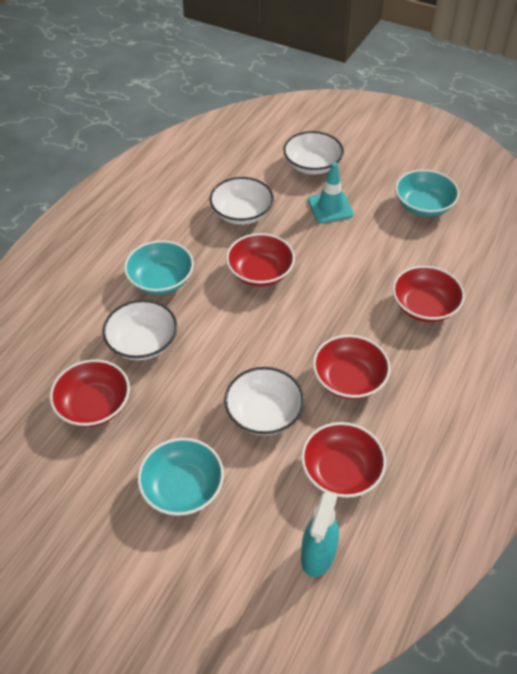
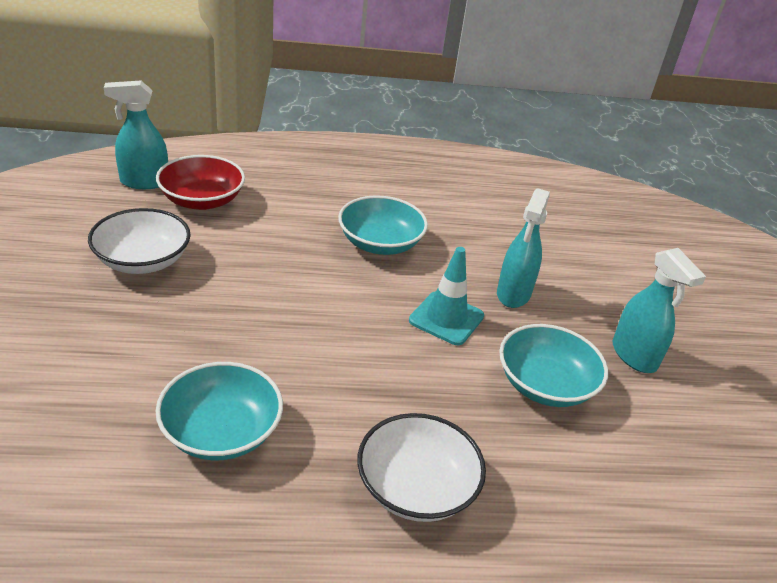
red bowl: [50,359,130,427] [226,233,295,287] [301,422,386,498] [313,335,390,399] [392,266,465,322] = 5 -> [156,155,245,210] = 1
turquoise spray bottle: [301,492,339,577] = 1 -> [104,81,168,189] [497,188,550,308] [612,248,706,373] = 3
white bowl: [102,300,177,360] [209,177,274,225] [224,367,305,436] [283,131,344,175] = 4 -> [88,208,191,274] [357,413,486,522] = 2

